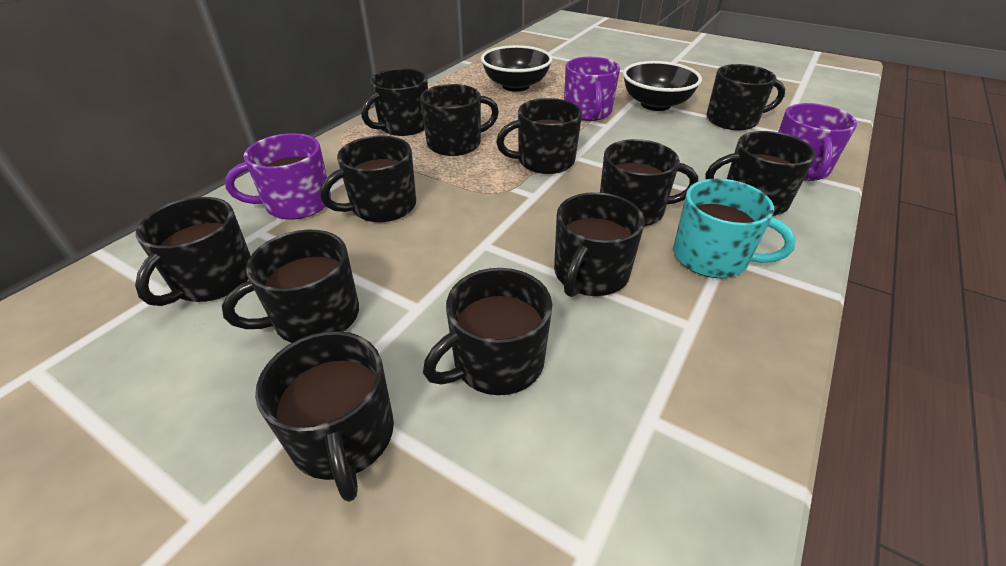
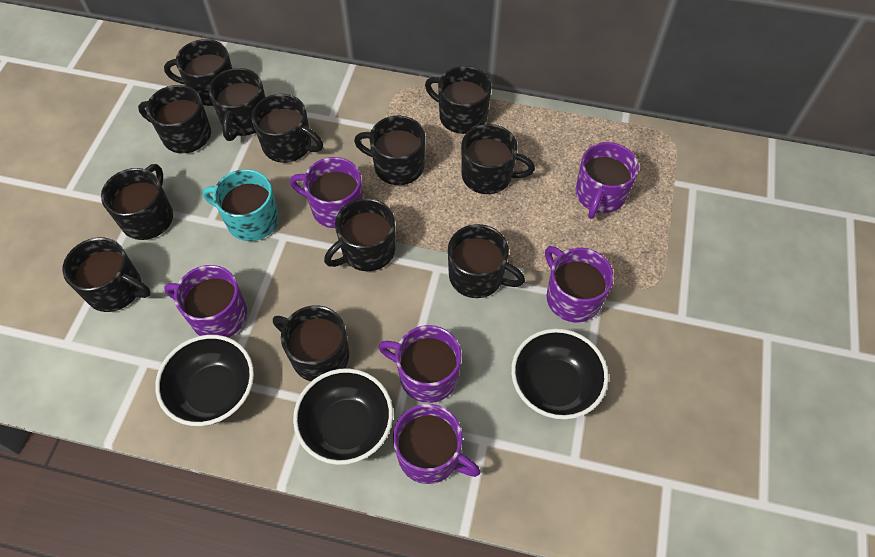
black bowl: [481,45,553,92] [623,61,702,111] = 2 -> [155,335,254,426] [293,368,393,465] [511,328,609,420] = 3
purple mug: [225,133,331,220] [564,57,620,121] [778,103,857,181] = 3 -> [164,265,247,338] [290,157,363,228] [378,325,462,403] [393,404,481,484] [545,246,614,322] [576,142,639,219] = 6

